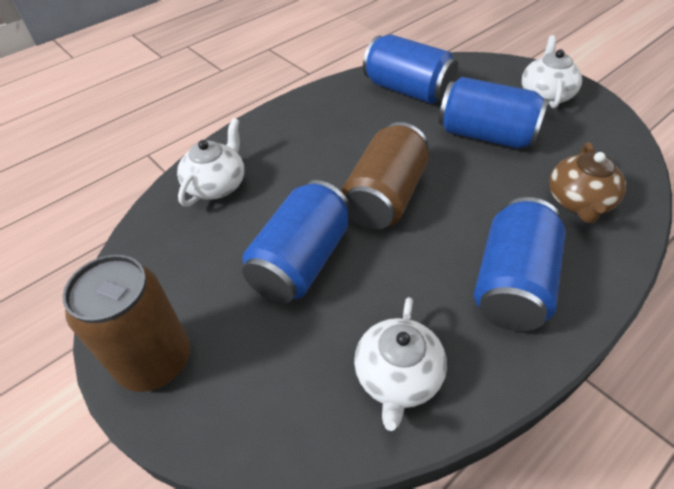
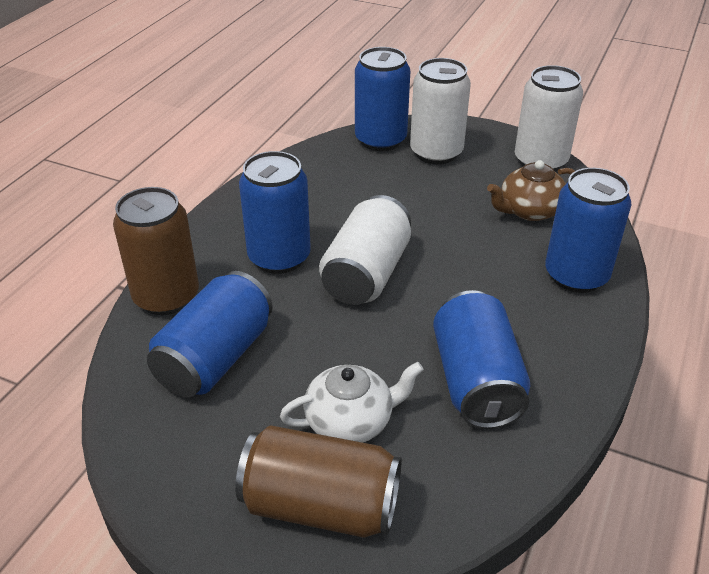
blue can: [242,180,350,303] [363,34,458,104] [439,77,549,149] [474,197,566,331] = 4 -> [147,271,273,398] [239,151,311,274] [355,47,410,151] [433,290,531,429] [545,168,632,293] = 5
white can: none = 0 -> [319,195,411,305] [410,58,471,164] [515,65,583,171] = 3
white teapot: [177,118,244,206] [354,297,447,431] [522,35,582,109] = 3 -> [280,362,424,443] = 1

